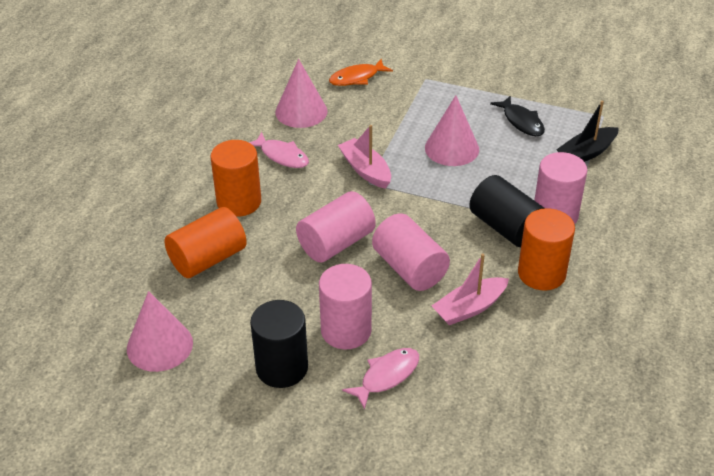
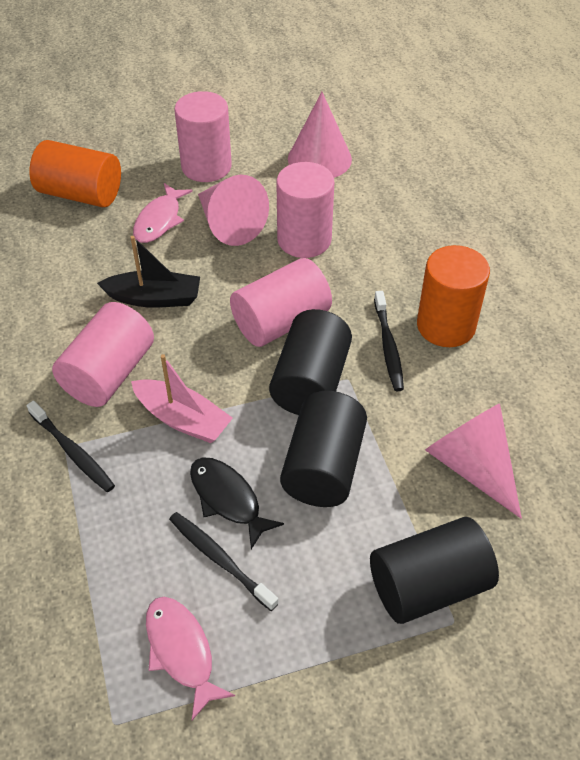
black cylinder: [250,300,308,388] [469,175,545,247] = 2 -> [269,309,352,415] [280,391,367,507] [370,517,499,624] = 3
black toothbrush: none = 0 -> [26,400,115,492] [169,512,279,611] [374,291,404,391] = 3
orange cylinder: [164,207,247,278] [210,140,261,217] [518,208,575,290] = 3 -> [30,140,121,207] [417,245,490,347] = 2
orange fish: [329,59,393,86] = 1 -> none = 0
pink boat: [338,125,391,189] [432,254,509,325] = 2 -> [131,354,233,443] = 1

